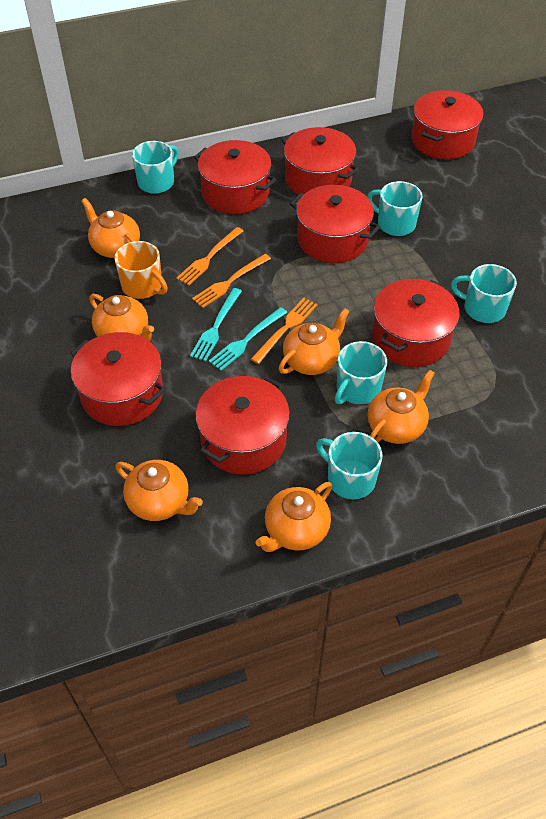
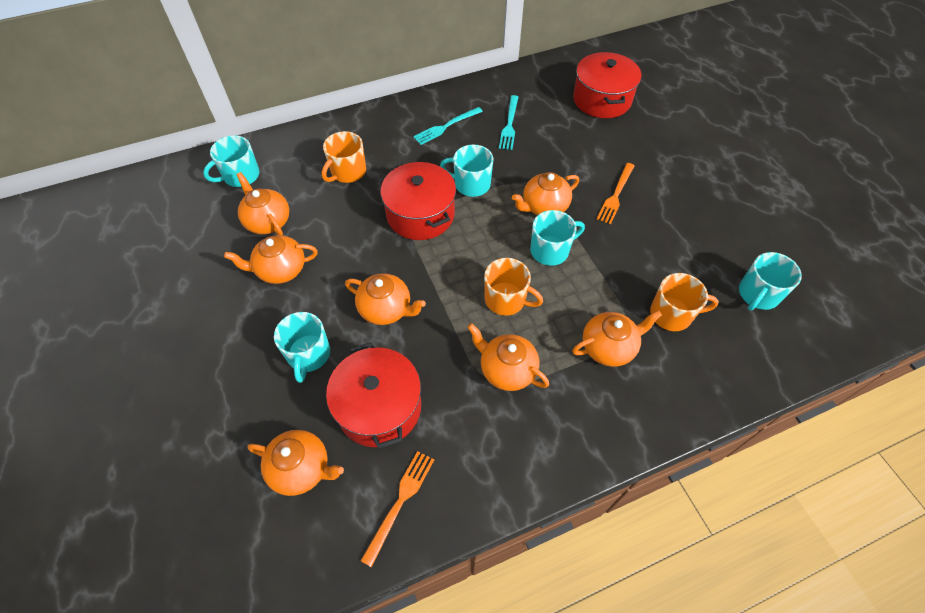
orange fork: [176,227,243,285] [192,254,271,308] [251,298,318,364] = 3 -> [361,451,434,567] [597,163,635,224] = 2
orange mug: [114,241,168,299] = 1 -> [322,131,366,183] [484,258,543,316] [650,273,719,331] = 3
orange teapot: [81,198,140,258] [89,294,154,341] [115,460,203,521] [256,482,332,552] [279,308,350,375] [368,369,435,444] = 6 -> [224,235,318,284] [236,172,289,235] [248,430,344,496] [345,273,426,325] [467,323,549,391] [512,172,579,215] [572,310,662,367] = 7
red pot: [71,332,165,426] [194,140,276,214] [195,376,290,475] [282,127,359,195] [290,185,380,263] [372,279,460,367] [411,90,483,159] = 7 -> [326,342,421,449] [381,162,456,240] [573,52,641,118] = 3

